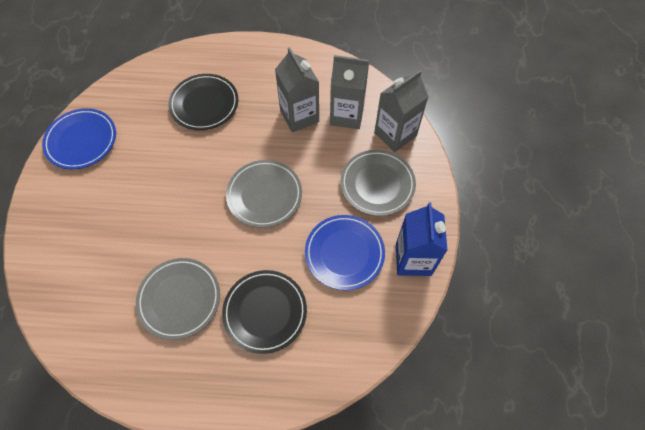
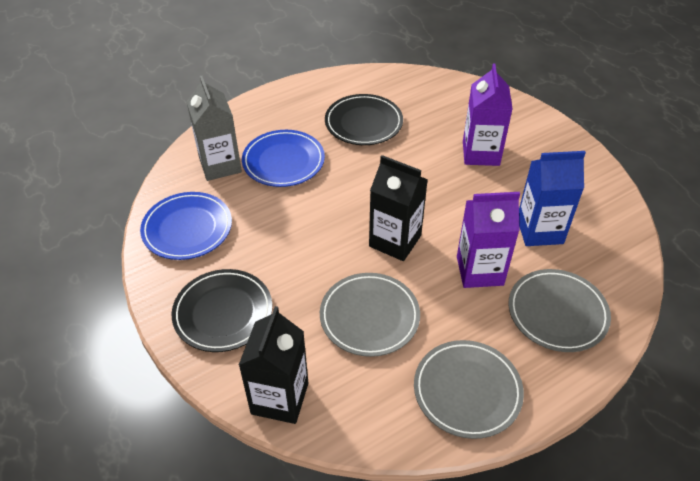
black carton: none = 0 -> [239,306,308,424] [369,155,428,261] = 2
grey carton: [275,47,319,133] [330,55,369,129] [374,70,429,152] = 3 -> [186,76,242,181] = 1
purple carton: none = 0 -> [457,192,520,288] [463,64,513,166] = 2

